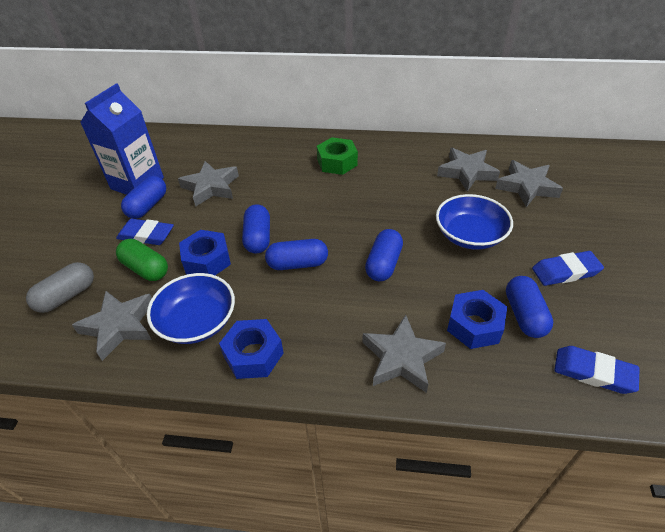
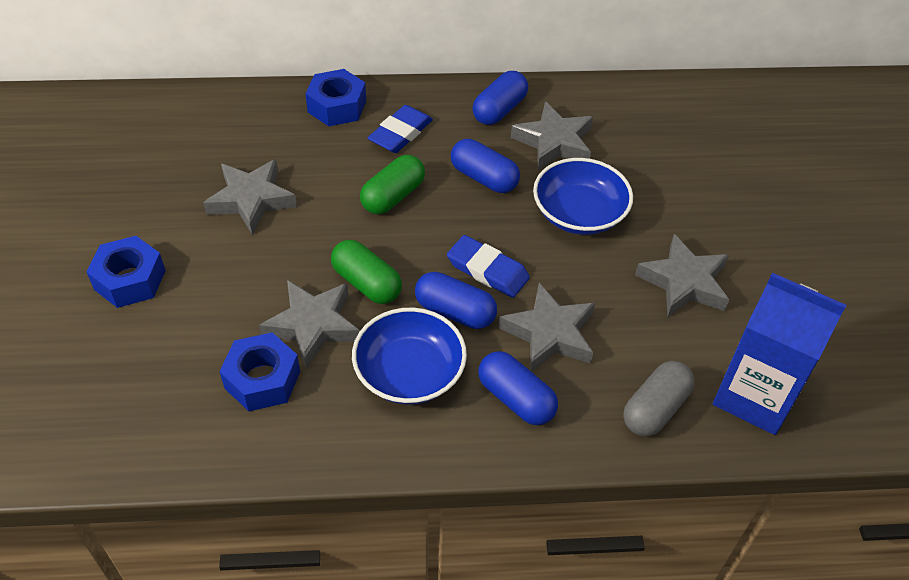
blue capsule: [121,176,166,219] [242,204,270,253] [265,239,328,270] [365,229,403,281] [506,276,553,338] = 5 -> [415,272,497,329] [451,139,520,193] [472,71,528,125] [478,351,558,425] = 4
blue eraser: [116,219,174,245] [532,251,604,286] [554,346,639,394] = 3 -> [368,105,433,153] [447,235,530,298] = 2
green capsule: [116,239,168,281] = 1 -> [331,240,402,304] [360,155,425,214] = 2
green nut: [317,137,358,175] = 1 -> none = 0

